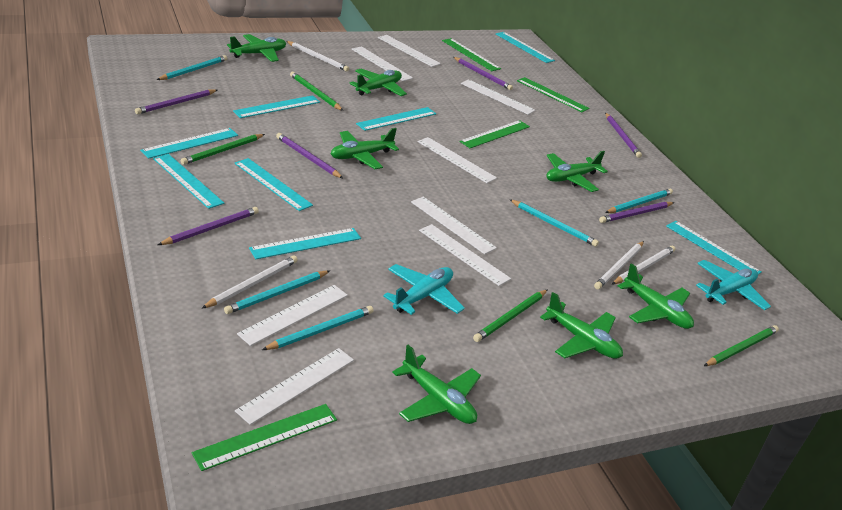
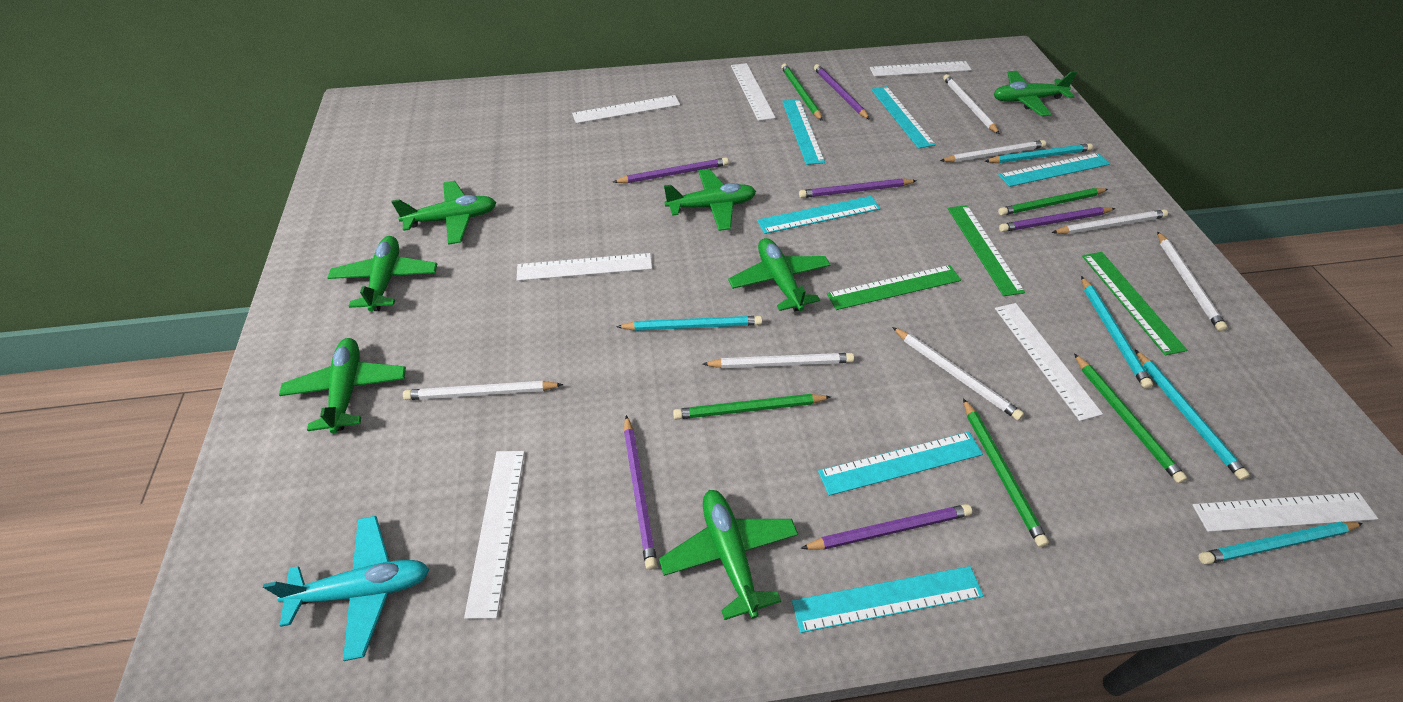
green pencil: [181,134,265,165] [290,72,343,111] [473,289,548,342] [704,325,779,366] = 4 -> [673,394,831,419] [781,63,823,121] [963,398,1049,547] [998,188,1108,216] [1074,354,1187,483] = 5
green ruler: [192,404,337,471] [442,38,501,71] [459,120,530,148] [517,77,589,112] = 4 -> [827,265,961,310] [948,205,1025,296] [1082,252,1187,355] = 3
turquoise plane: [383,264,465,315] [696,260,771,310] = 2 -> [263,516,429,661] = 1
turquoise ruler: [140,128,238,159] [153,154,224,209] [233,95,320,118] [235,158,313,211] [249,228,361,259] [356,107,436,131] [496,32,555,63] [666,221,761,275] = 8 -> [757,196,880,234] [782,99,825,165] [792,566,984,633] [818,432,983,496] [871,86,936,149] [998,153,1110,187] = 6
white pencil: [201,255,298,309] [286,41,349,72] [594,241,644,289] [612,246,676,285] = 4 -> [403,381,563,400] [703,353,854,368] [892,327,1024,420] [940,140,1046,162] [943,74,1000,134] [1051,209,1168,234] [1157,231,1228,332] = 7
white ruler: [235,348,354,425] [237,285,348,346] [352,46,413,81] [378,35,441,67] [411,197,497,254] [418,137,497,183] [419,224,511,286] [461,79,535,115] = 8 -> [464,451,525,619] [517,253,652,281] [572,95,680,124] [731,63,776,121] [870,61,972,77] [995,303,1103,421] [1192,492,1378,532] = 7

